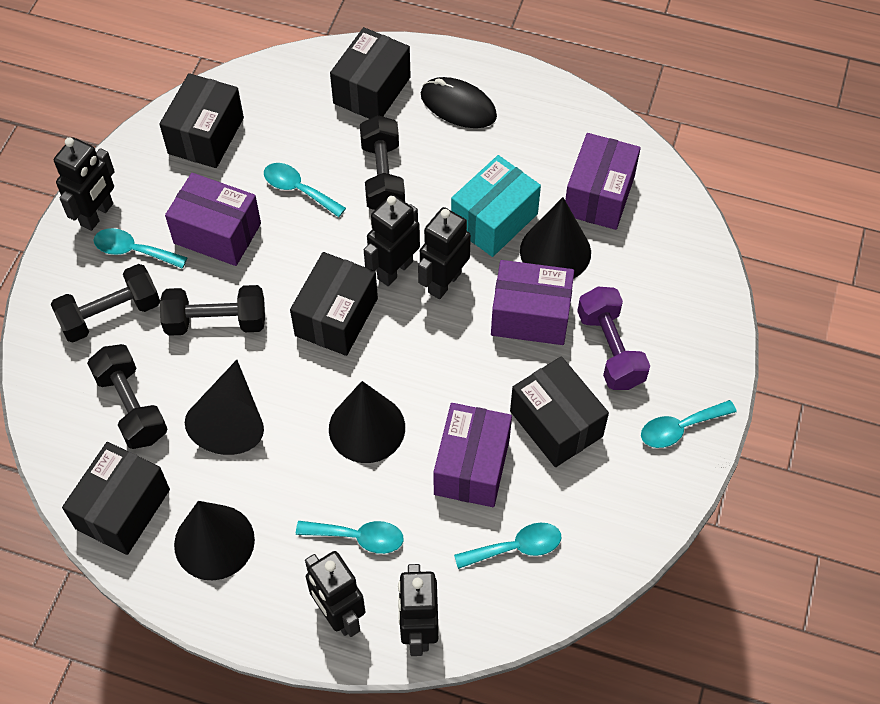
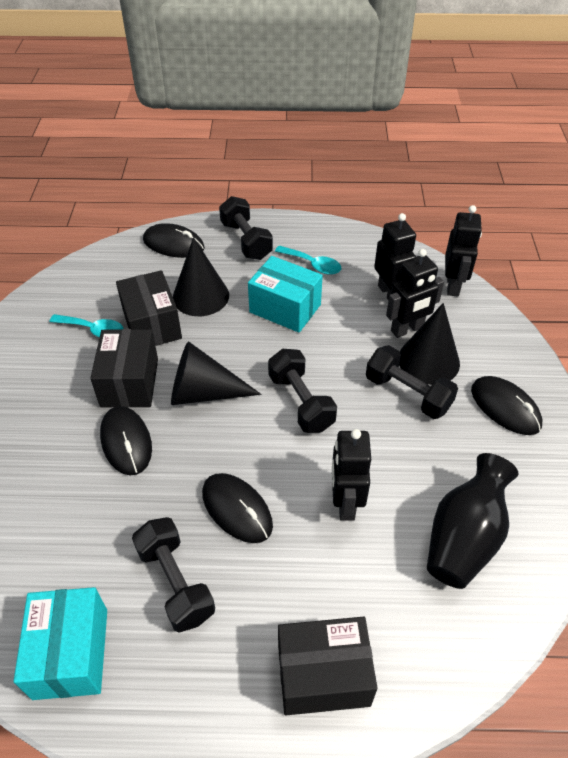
black box: [62,442,170,555] [159,73,244,168] [290,252,378,356] [330,27,411,119] [510,356,609,467] = 5 -> [90,329,158,408] [116,270,182,346] [278,617,377,715] = 3
black cone: [174,501,255,580] [185,360,264,455] [329,381,405,463] [520,197,591,279] = 4 -> [171,341,261,405] [173,237,229,316] [399,303,460,385] = 3
black mouse: [421,77,497,128] = 1 -> [100,406,152,476] [143,223,205,258] [202,473,273,543] [471,376,542,435] = 4
black robot: [54,137,115,231] [305,551,365,637] [364,194,420,286] [398,564,438,656] [418,207,471,299] = 5 -> [332,429,371,521] [374,213,416,301] [386,249,444,338] [445,205,482,296] = 4
black vase: none = 0 -> [427,453,518,589] = 1
purple box: [165,173,261,266] [433,403,512,507] [491,260,574,345] [565,133,641,230] = 4 -> none = 0
purple dumbbell: [577,287,650,390] = 1 -> none = 0
turquoise box: [451,155,541,257] = 1 -> [14,587,107,700] [248,256,323,333] = 2
turquoise spoon: [94,228,188,269] [264,163,346,217] [296,521,404,554] [454,523,562,569] [641,400,737,448] = 5 -> [49,314,124,337] [275,246,342,275] = 2

